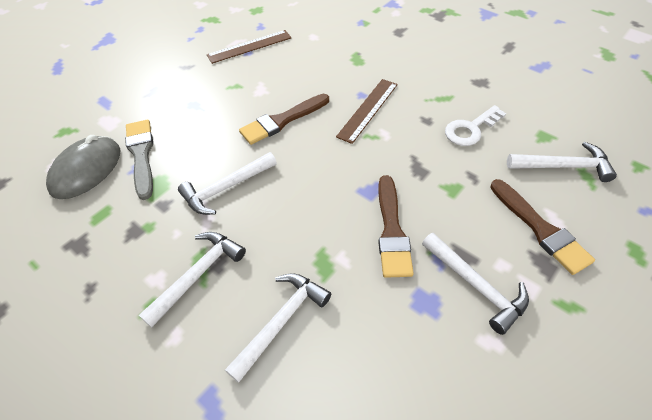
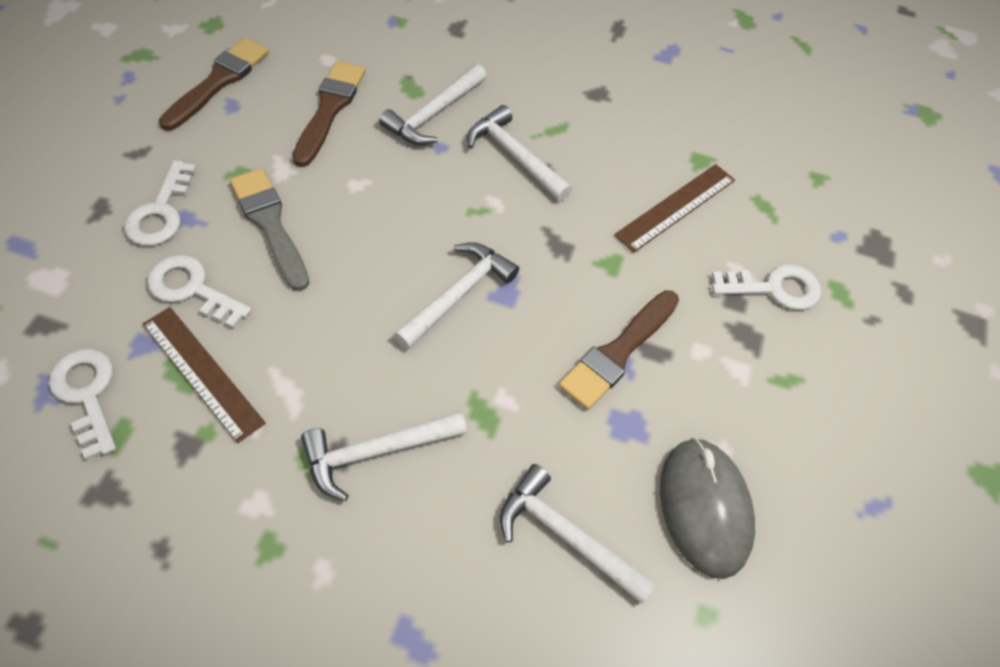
white key: [445,105,506,146] = 1 -> [49,349,116,460] [124,160,197,246] [147,255,252,328] [712,264,821,310] = 4

